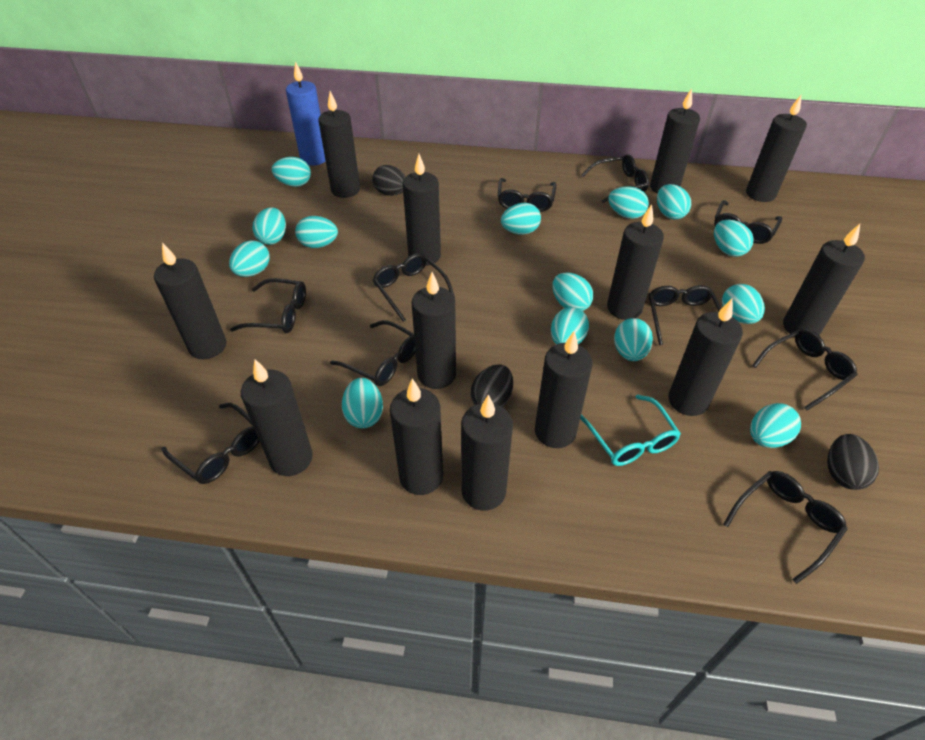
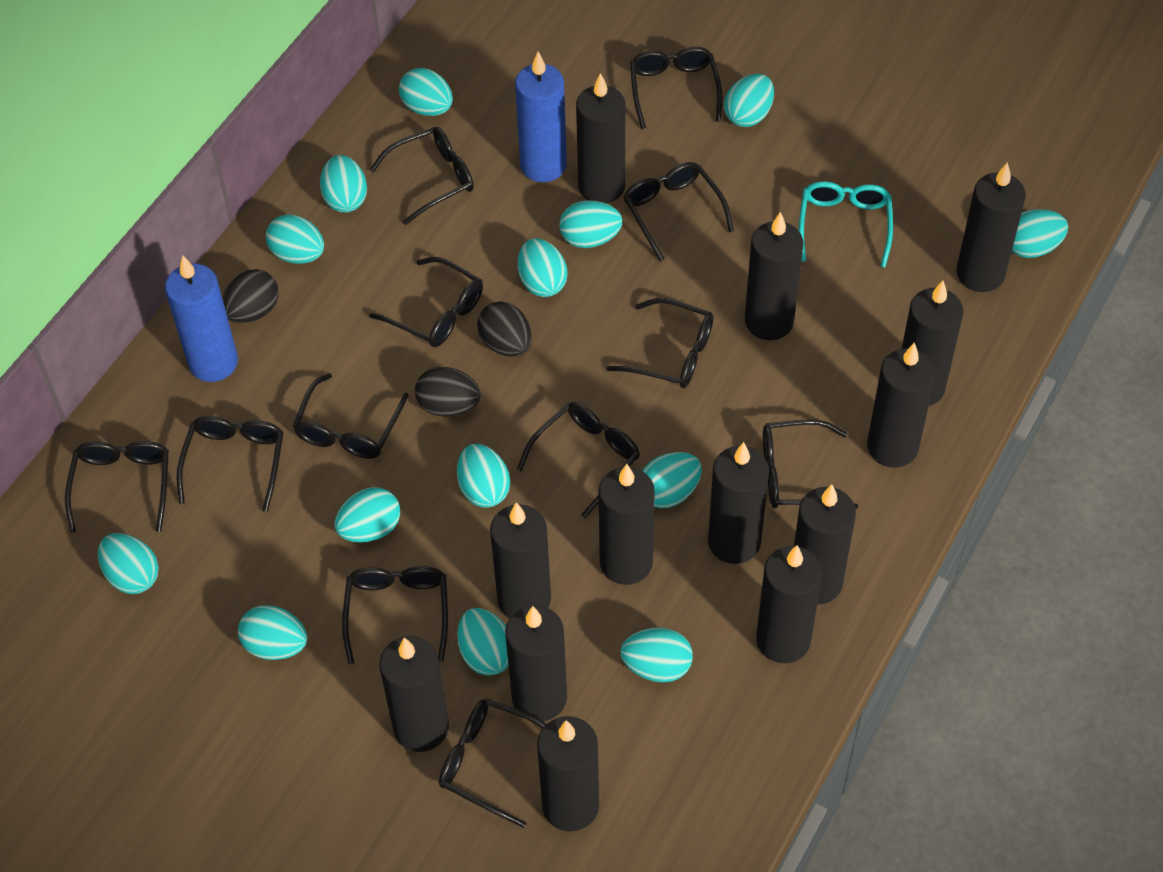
black glasses: [162,403,260,484] [230,278,306,333] [330,320,416,386] [373,253,455,322] [498,178,556,212] [581,154,649,203] [649,285,721,345] [714,200,782,244] [723,471,848,584] [752,329,857,410] = 10 -> [65,441,169,533] [176,416,284,512] [293,373,409,459] [342,566,448,664] [369,257,483,347] [370,127,474,225] [439,698,546,828] [517,402,640,518] [607,298,714,388] [623,162,734,262] [630,47,722,129] [763,419,858,509] = 12
blue candle: [286,61,326,166] = 1 -> [165,255,238,382] [515,52,567,182] = 2

